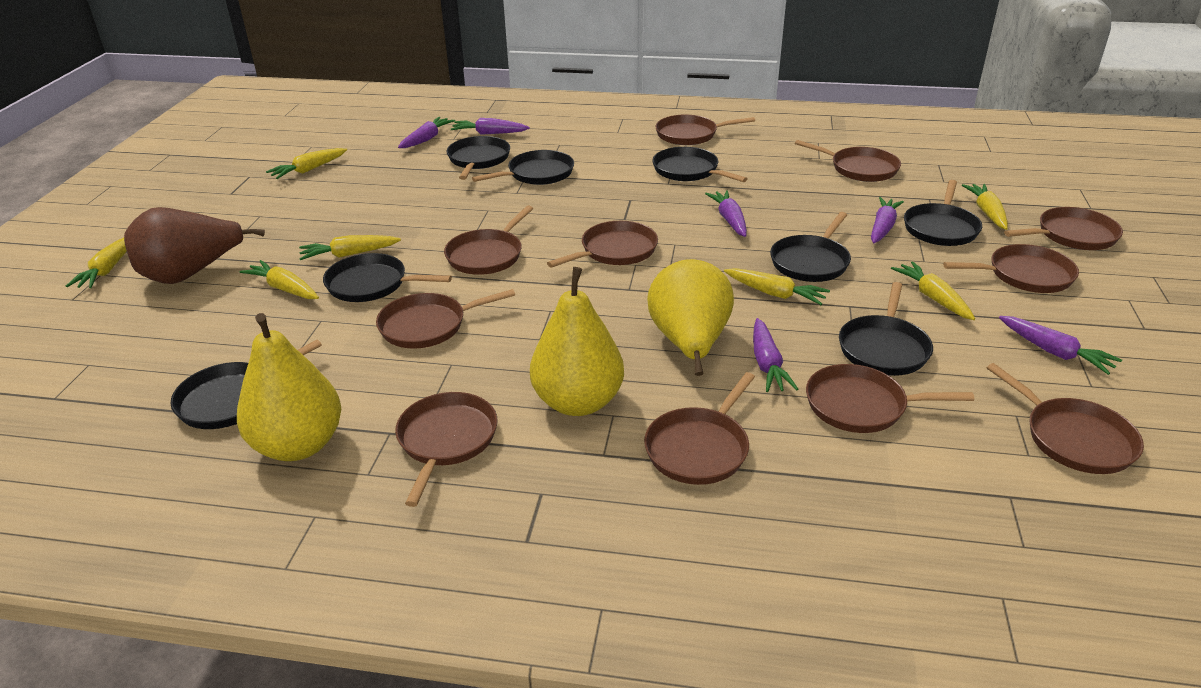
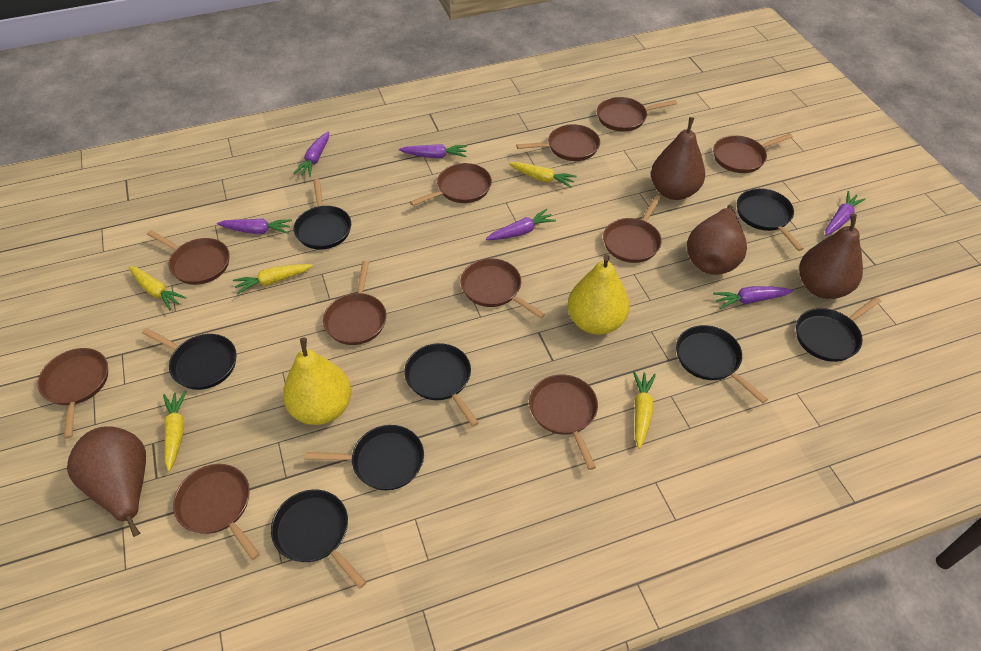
brown pear: [124,207,265,284] = 1 -> [67,426,146,537] [651,117,705,200] [687,205,747,275] [799,214,863,299] = 4
yellow carrot: [66,237,127,288] [239,260,319,299] [266,148,347,179] [299,235,401,260] [724,268,830,305] [891,261,975,320] [962,184,1008,230] = 7 -> [129,266,186,310] [163,390,187,471] [233,264,313,295] [509,162,577,188] [633,371,656,449] = 5
yellow pear: [237,313,341,461] [530,267,624,416] [647,259,734,376] = 3 -> [283,338,351,425] [568,255,630,335] = 2

